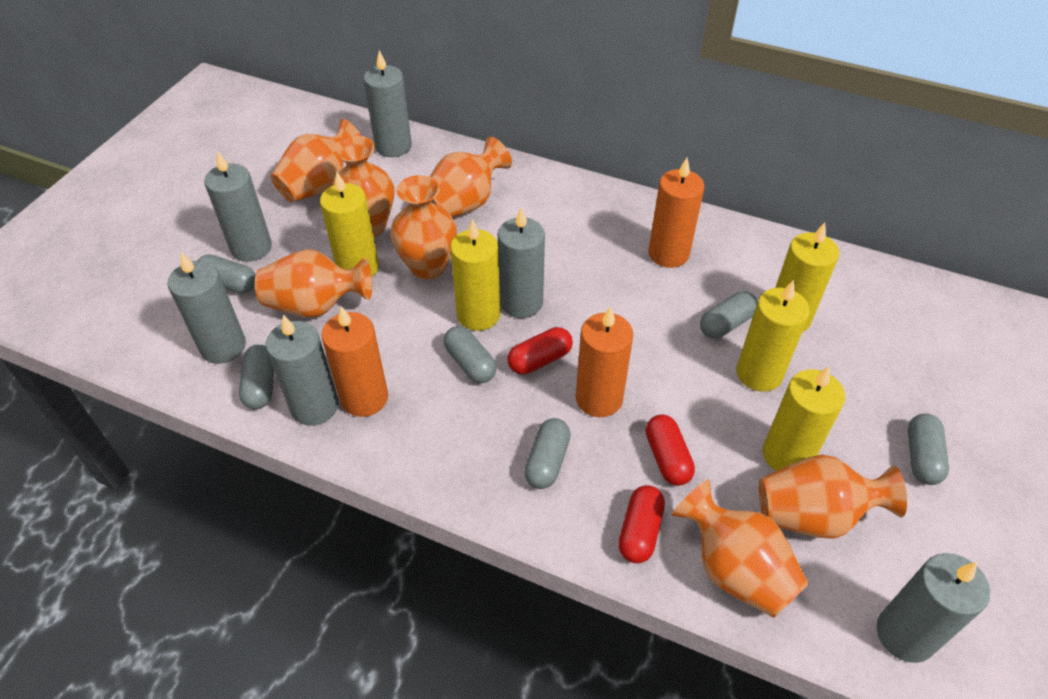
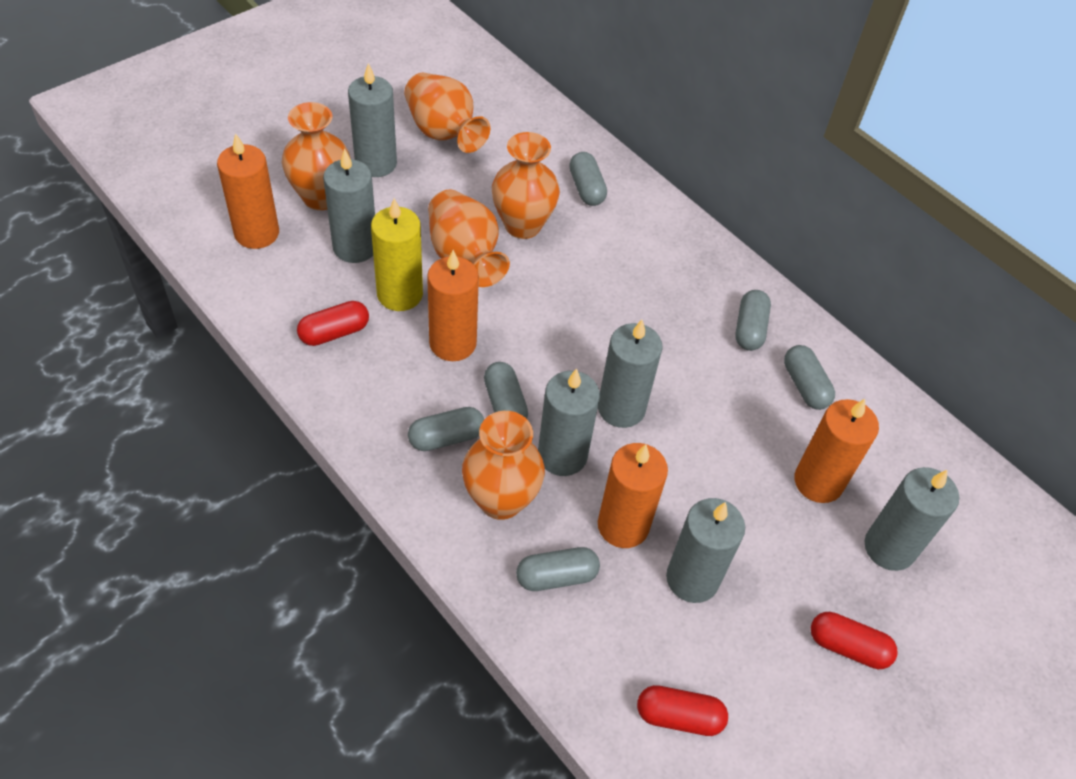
orange candle: [321,306,388,417] [576,306,633,417] [648,158,704,268] = 3 -> [217,133,279,249] [427,250,479,361] [598,443,668,548] [794,399,879,503] = 4
orange vase: [255,249,372,317] [271,119,361,202] [331,136,394,237] [390,175,457,279] [430,137,512,217] [672,479,809,618] [759,454,907,539] = 7 -> [282,102,351,210] [404,73,490,153] [428,189,510,287] [462,411,545,520] [492,132,560,239] = 5
yellow candle: [320,172,379,277] [450,219,501,331] [737,280,810,392] [763,366,845,471] [775,223,839,332] = 5 -> [371,198,423,311] = 1

